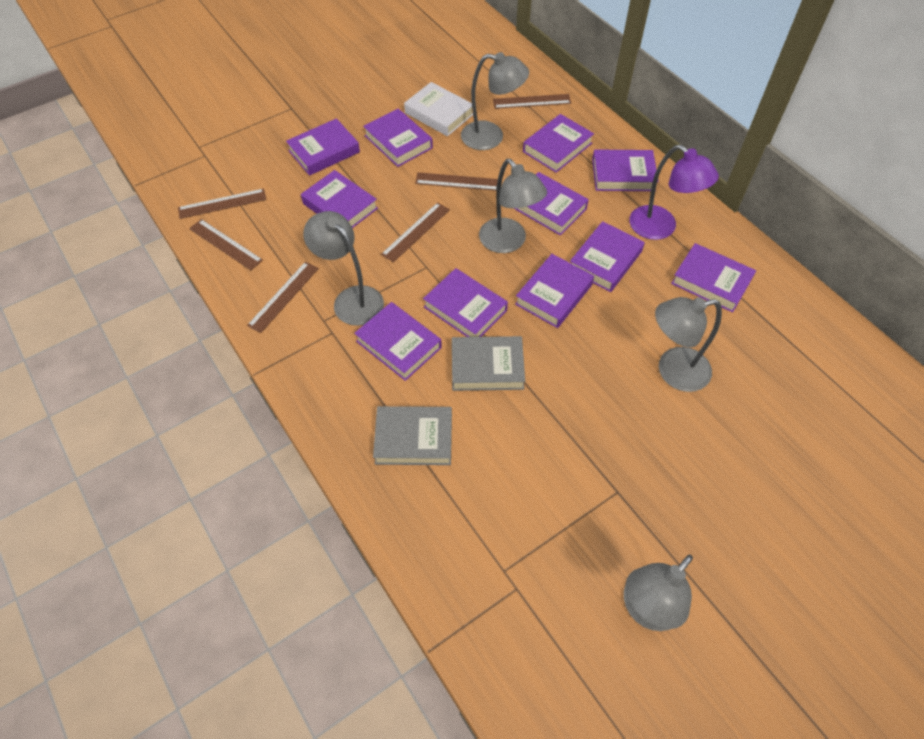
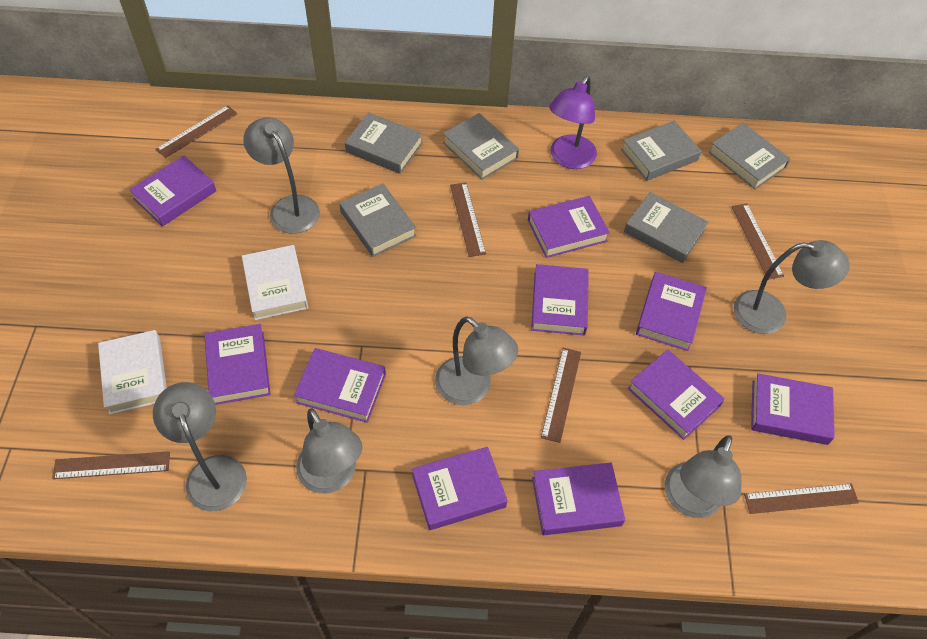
grey book: [373,406,452,465] [452,336,525,391] = 2 -> [339,183,416,257] [345,112,423,174] [443,113,519,180] [621,120,701,181] [624,192,709,263] [709,123,790,189] = 6
grey lamp: [303,211,384,326] [461,52,529,150] [479,159,547,253] [624,554,693,631] [655,297,722,392] = 5 -> [153,382,247,511] [243,117,320,234] [296,408,362,494] [435,316,518,405] [664,435,741,518] [734,240,850,334] = 6
purple book: [286,118,360,176] [301,170,378,228] [354,302,442,381] [363,109,433,167] [423,268,508,337] [513,172,589,236] [515,254,594,328] [523,114,594,173] [570,221,645,292] [592,150,659,191] [671,243,756,313] = 11 -> [129,156,216,227] [204,324,271,405] [294,348,386,423] [412,447,508,530] [528,196,610,258] [531,264,589,336] [532,462,625,535] [628,350,725,440] [636,272,707,351] [751,373,835,445] = 10
white book: [404,82,473,136] = 1 -> [98,330,167,415] [242,245,308,320] = 2

